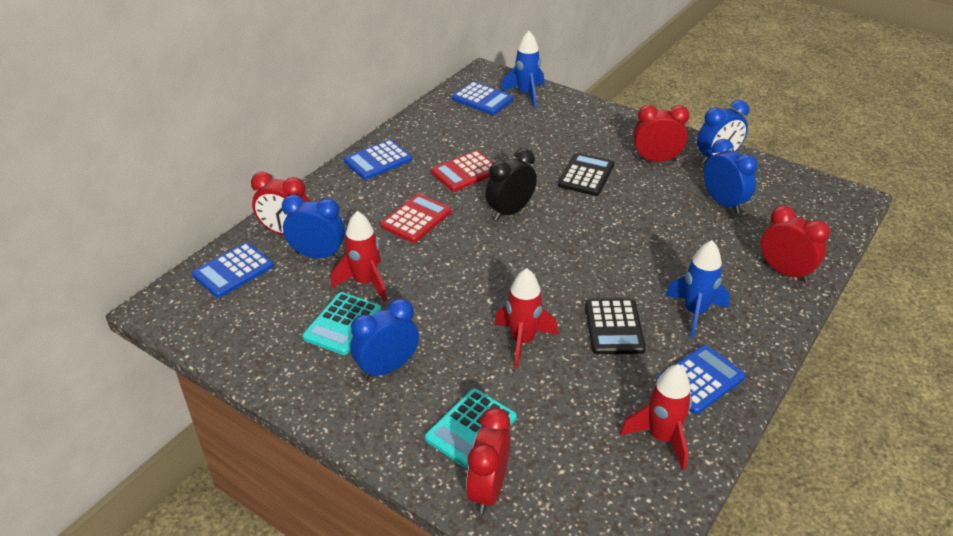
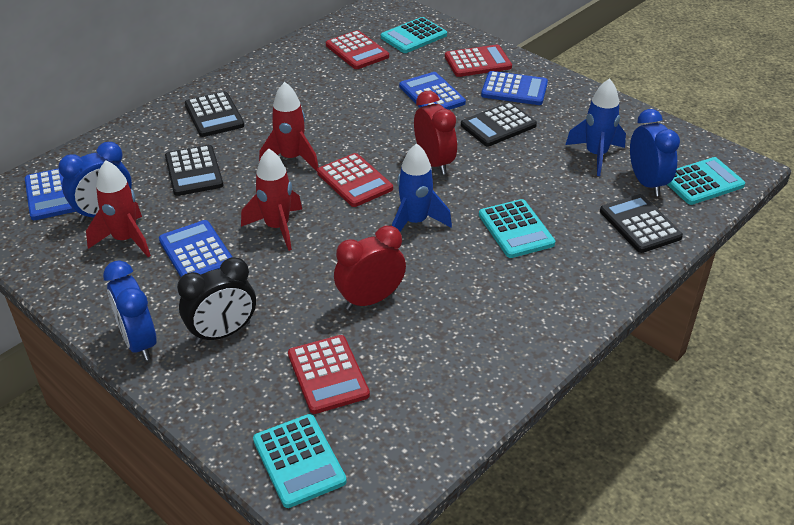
black calculator: [558,153,614,196] [585,299,646,354] = 2 -> [165,145,223,196] [185,91,244,137] [461,102,537,146] [600,194,683,253] = 4
blue clock: [282,194,345,259] [350,298,419,380] [697,100,749,164] [704,139,758,214] = 4 -> [58,142,132,222] [103,260,157,361] [630,109,680,196] = 3
red calculator: [380,194,451,243] [431,150,493,192] = 2 -> [288,335,370,414] [317,153,393,207] [326,30,389,69] [445,45,512,77] = 4
red clock: [251,172,309,235] [466,407,510,514] [633,105,689,162] [761,205,830,282] = 4 -> [334,226,406,310] [414,91,457,175] = 2
turquoise calculator: [302,292,382,355] [425,389,517,468] = 2 -> [253,414,347,508] [381,17,447,53] [479,199,555,258] [667,157,745,205] = 4

